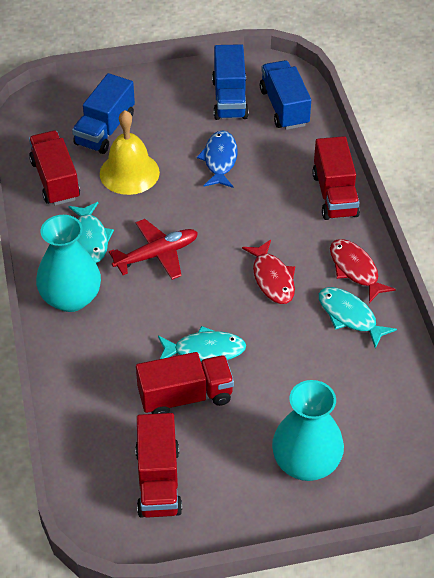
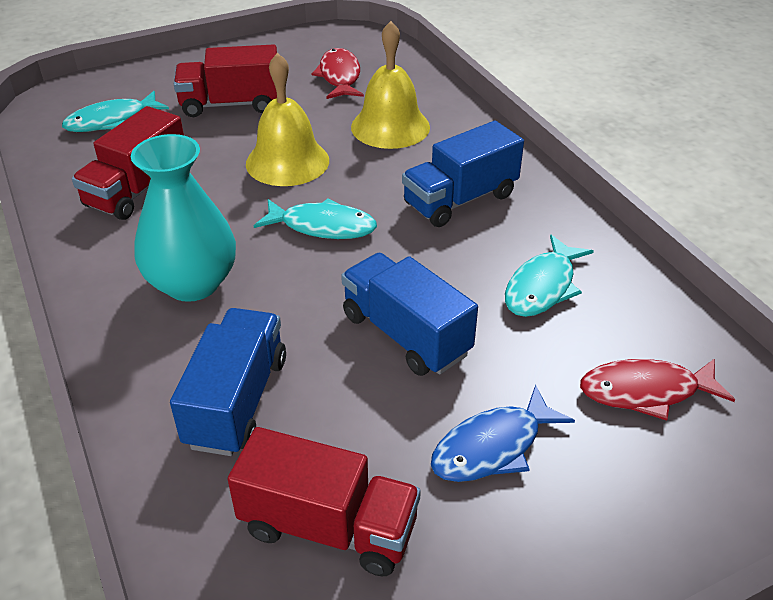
red plane: [109,219,198,280] = 1 -> none = 0
red truck: [29,131,80,205] [135,413,182,518] [136,352,234,414] [312,136,360,220] = 4 -> [72,106,184,220] [174,44,277,117] [228,427,421,576] = 3
turquoise vase: [36,215,101,312] [272,380,344,481] = 2 -> [131,134,236,302] = 1
yellow bell: [100,110,160,195] = 1 -> [246,53,329,186] [351,21,430,149] = 2

